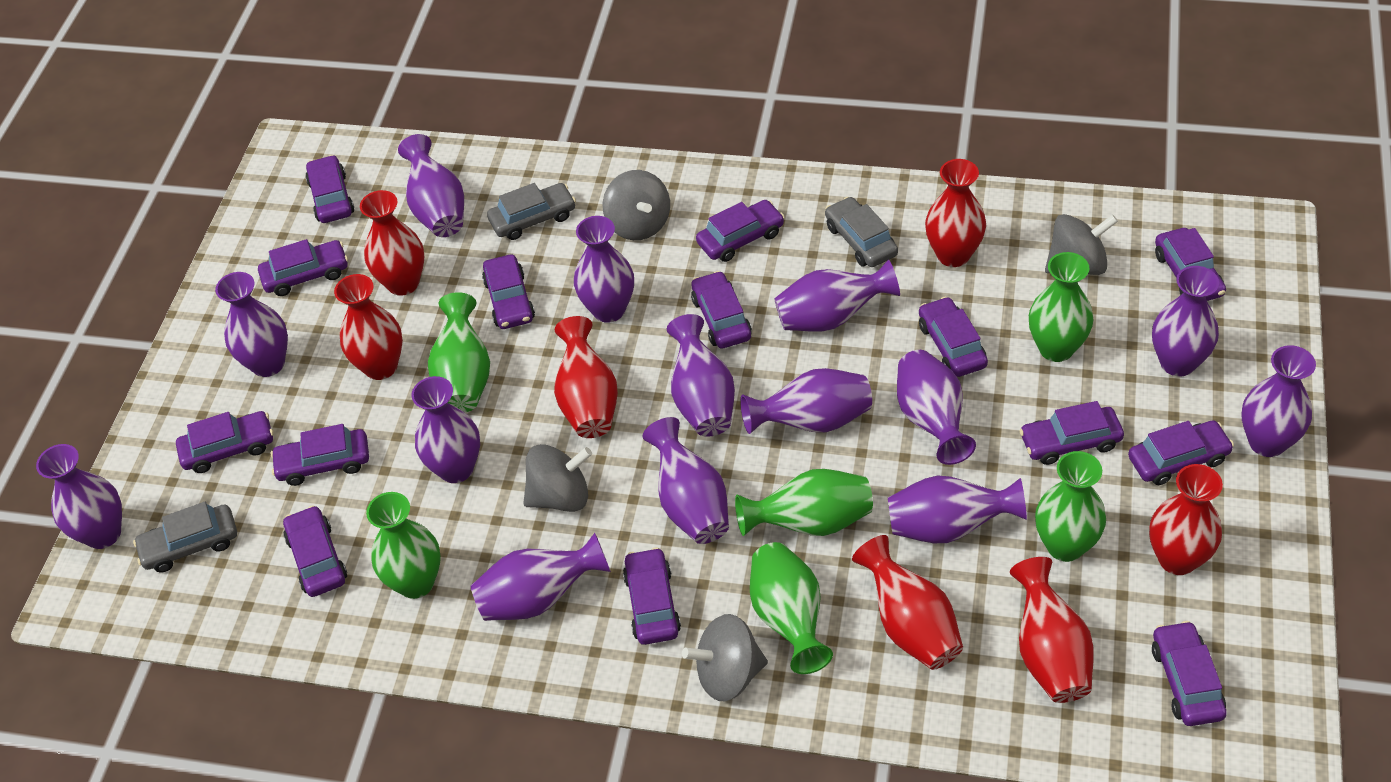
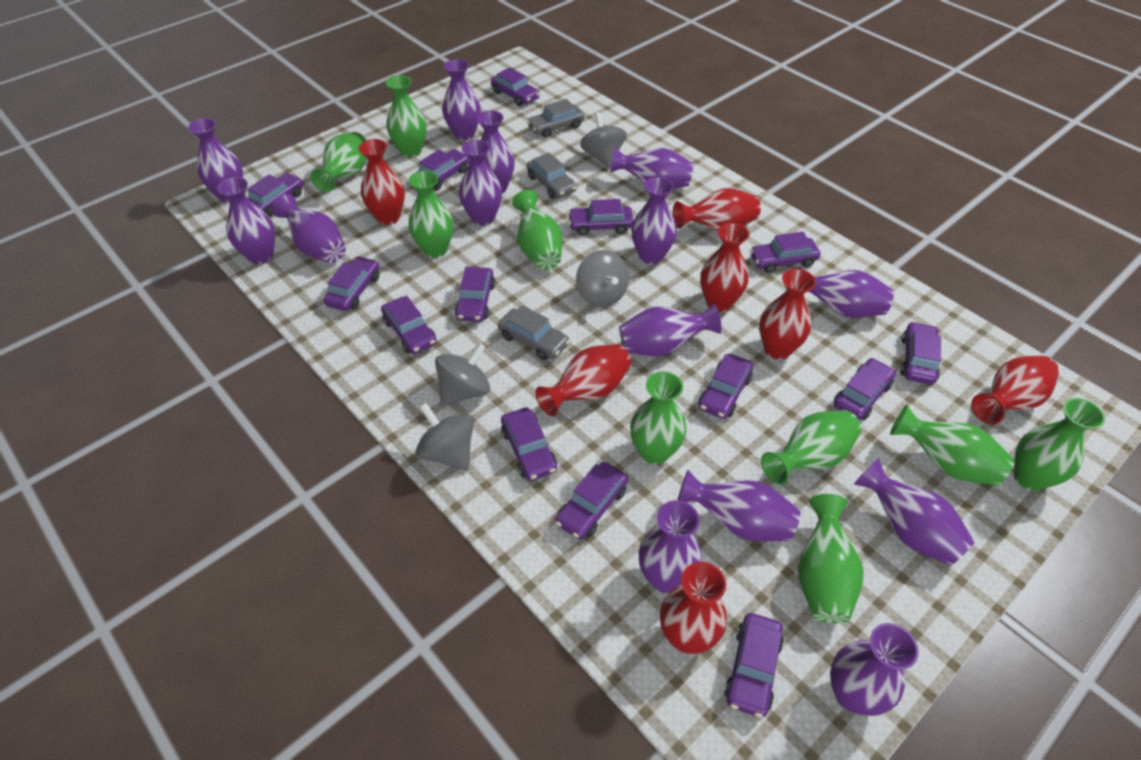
green vase: [366,492,441,599] [428,292,490,412] [735,469,873,536] [750,542,833,674] [1029,252,1093,362] [1035,451,1106,562] = 6 -> [311,132,366,192] [386,75,427,157] [409,171,454,258] [512,190,562,270] [630,372,687,464] [761,410,861,485] [798,494,864,623] [890,405,1014,486] [1014,398,1105,491] = 9

